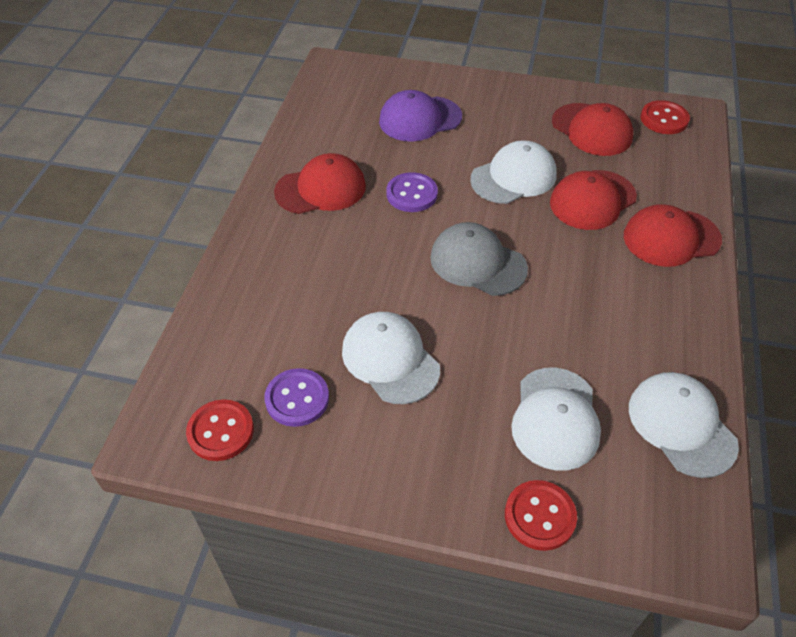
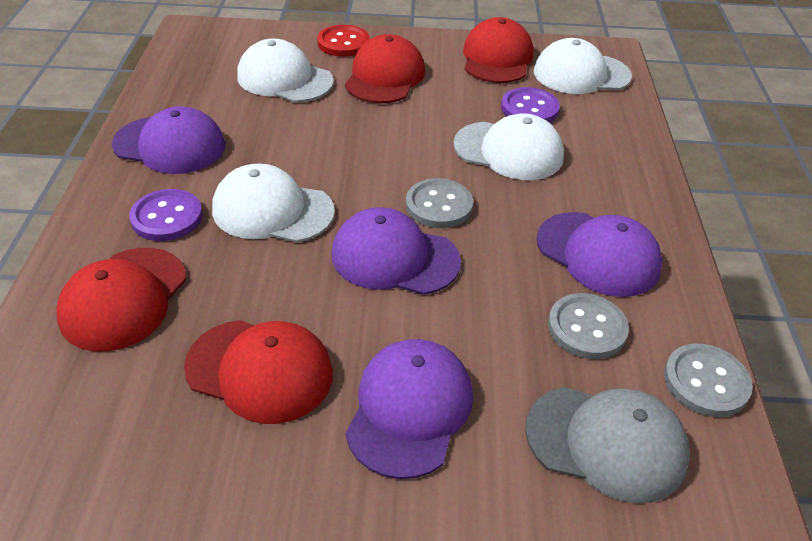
grey button: none = 0 -> [406,178,473,228] [548,293,629,359] [664,344,753,417] = 3
purple cap: [379,90,462,142] = 1 -> [112,106,225,174] [332,207,461,295] [345,339,473,479] [537,212,662,297] = 4
red button: [186,399,254,461] [505,480,577,551] [641,100,690,134] = 3 -> [317,25,370,57] = 1

